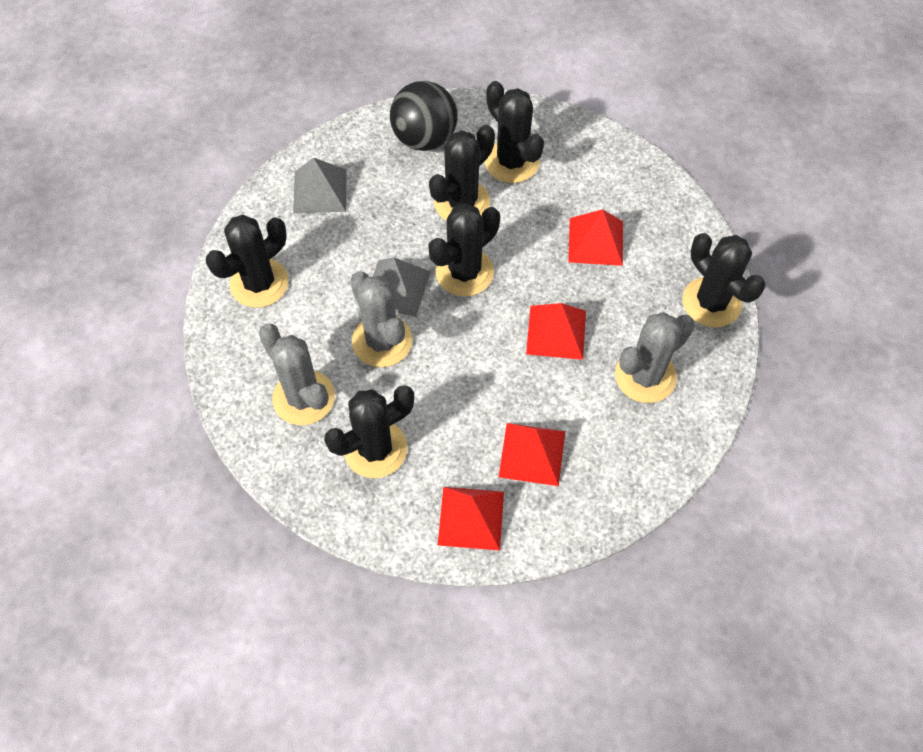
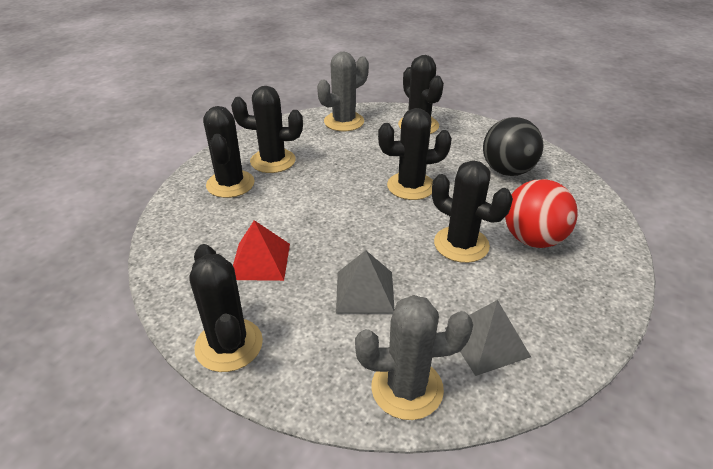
grey cactus: [259,324,335,425] [350,271,413,367] [615,312,695,403] = 3 -> [317,52,369,131] [355,295,473,420] = 2
red ball: none = 0 -> [505,179,578,248] = 1
red pyramid: [438,487,504,550] [499,423,565,486] [526,303,586,360] [568,209,623,266] = 4 -> [233,220,290,281] = 1

